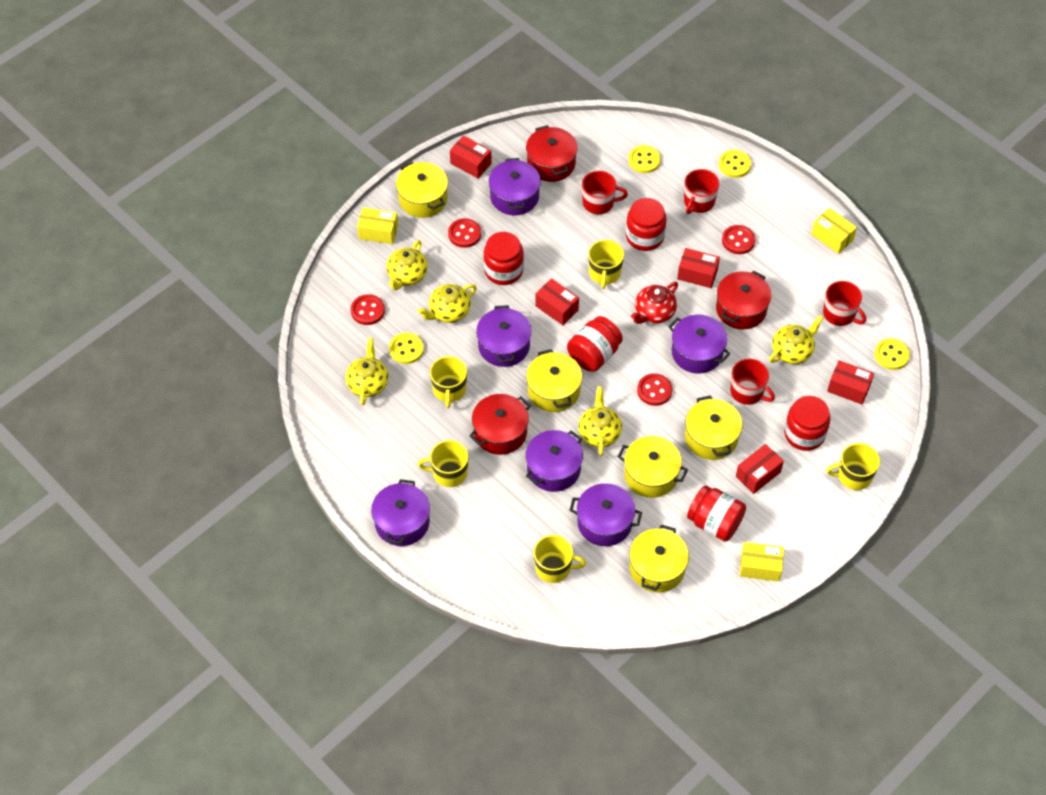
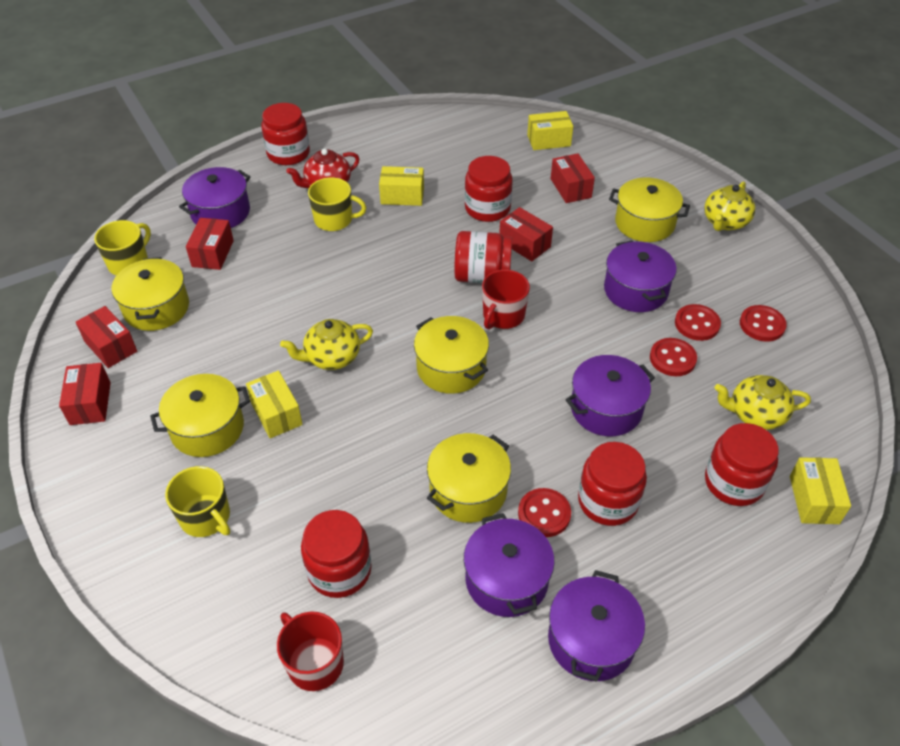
purple pot: [371,479,430,546] [476,305,531,367] [489,158,541,215] [525,430,583,492] [569,483,642,546] [668,315,730,374] = 6 -> [179,167,251,228] [464,513,554,617] [548,570,645,682] [565,355,655,436] [604,240,677,312] = 5
red jar: [484,232,524,285] [567,316,623,372] [626,198,666,251] [687,485,746,542] [784,396,830,451] = 5 -> [261,103,310,165] [301,510,372,598] [454,231,512,283] [465,156,513,222] [578,442,647,526] [705,423,779,506] = 6
red mug: [582,171,628,214] [684,169,719,214] [730,358,775,405] [823,281,866,326] = 4 -> [277,612,344,691] [482,270,530,329] = 2
red pot: [469,394,531,455] [526,125,577,182] [716,270,771,329] = 3 -> none = 0
yellow box: [357,207,398,244] [740,542,784,582] [811,208,857,254] = 3 -> [246,370,303,438] [379,166,424,206] [527,111,573,150] [790,457,851,524] = 4
yellow button: [389,333,424,364] [628,145,661,173] [719,150,751,178] [875,338,910,370] = 4 -> none = 0
yellow mug: [418,440,468,487] [430,356,467,408] [534,535,586,583] [588,240,624,289] [826,443,880,490] = 5 -> [94,220,151,276] [165,466,230,537] [308,177,367,231] = 3
yellow teapot: [346,338,388,405] [386,240,428,290] [418,284,477,323] [578,386,622,456] [769,315,823,364] = 5 -> [280,319,373,370] [704,181,755,231] [714,375,811,430] = 3

